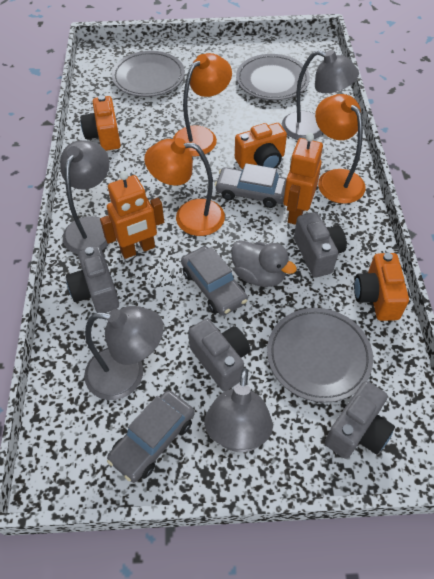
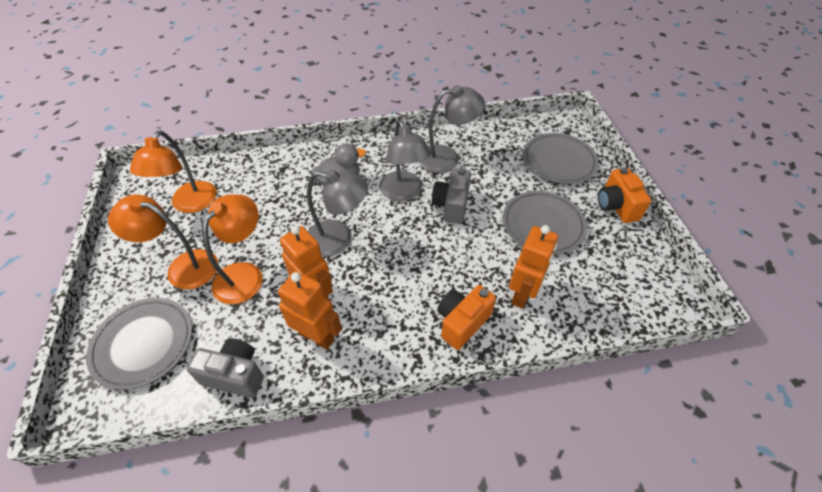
grey camera: [66,246,119,313] [188,319,250,392] [294,212,347,278] [325,381,395,459] = 4 -> [187,338,264,398] [432,168,471,224] = 2
grey car: [107,390,195,482] [181,246,248,316] [215,163,287,208] = 3 -> none = 0
grey lamp: [60,140,110,254] [84,306,164,400] [204,368,273,452] [282,50,359,140] = 4 -> [307,169,368,256] [379,120,431,201] [419,85,485,173] = 3
orange camera: [80,95,121,151] [235,123,287,169] [354,253,409,321] = 3 -> [437,285,496,350] [598,167,651,223] = 2
orange robot: [100,171,164,259] [283,133,323,225] = 2 -> [278,271,342,350] [280,226,333,300] [509,225,558,309] = 3

